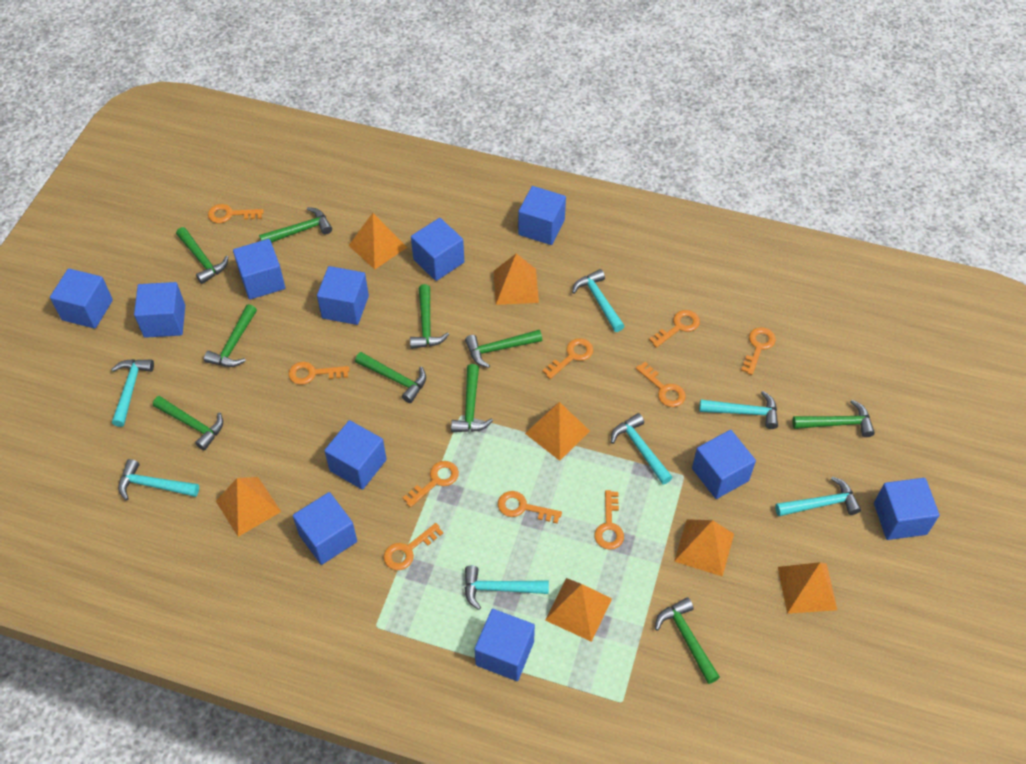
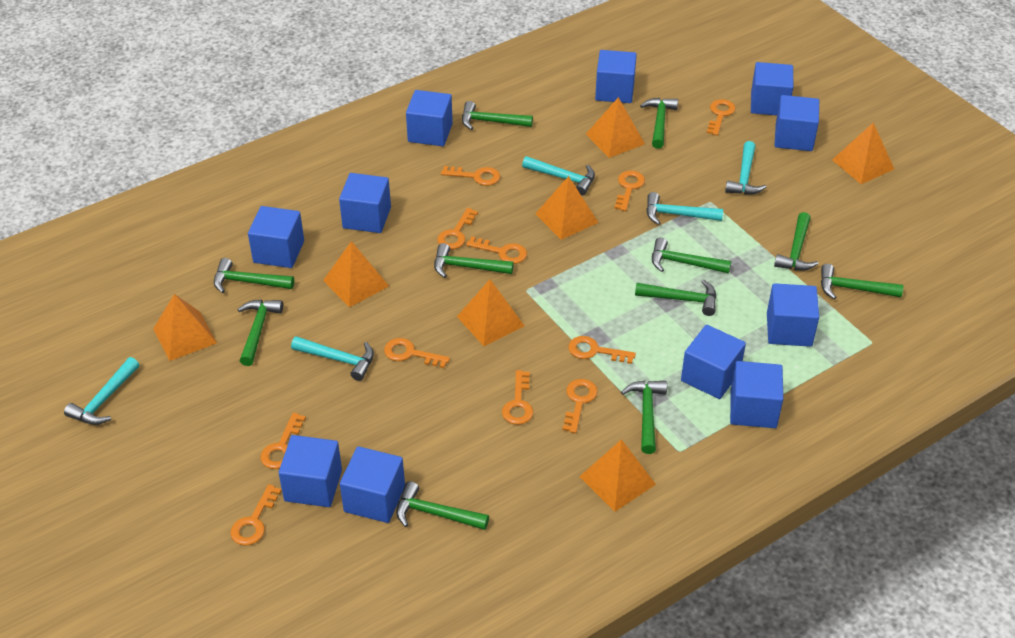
green hammer: [153,396,223,450] [176,227,228,284] [204,304,257,367] [259,207,332,243] [355,352,426,403] [410,284,449,349] [451,364,493,432] [465,330,542,368] [655,597,720,684] [792,400,875,437] = 10 -> [214,258,294,293] [237,299,283,366] [396,481,489,530] [434,243,514,278] [462,101,533,130] [621,381,667,454] [635,280,716,316] [640,98,678,149] [652,237,731,274] [774,212,818,271] [821,264,903,299] = 11
orange key: [208,204,264,223] [288,362,350,385] [383,523,443,570] [403,461,459,507] [498,491,562,524] [542,338,593,379] [594,490,624,550] [636,362,686,407] [649,310,700,348] [741,327,776,375] = 10 -> [230,484,282,546] [261,413,306,469] [384,338,450,368] [437,208,478,250] [441,166,500,186] [466,236,527,264] [502,370,533,425] [562,379,598,433] [568,336,636,364] [614,171,645,211] [707,99,736,136] = 11
turquoise hammer: [111,359,154,427] [118,459,199,501] [464,566,549,610] [572,269,624,332] [611,413,673,485] [699,391,778,429] [775,476,861,516] = 7 -> [64,357,140,425] [291,336,374,381] [522,156,595,196] [646,192,723,225] [725,141,766,195] = 5

